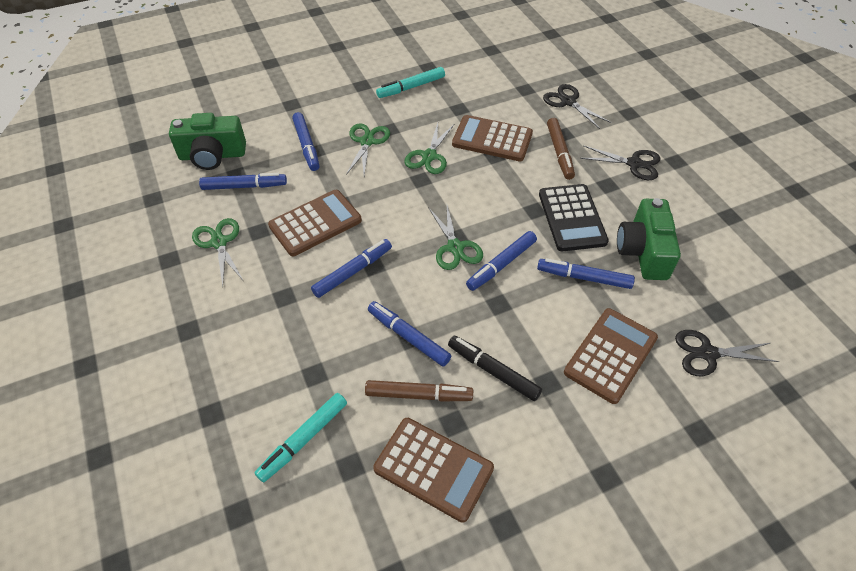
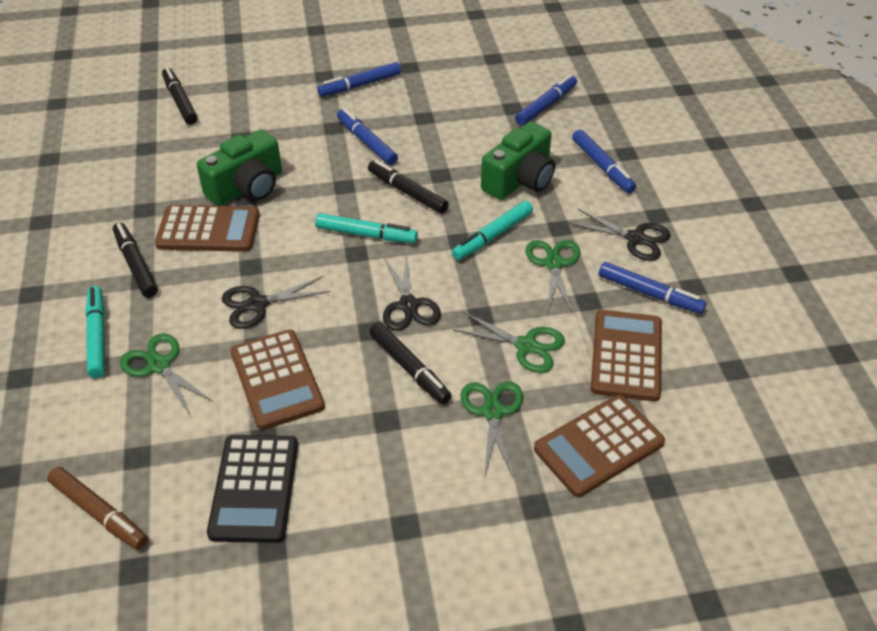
black marker: [448,336,542,401] = 1 -> [113,223,158,298] [162,67,198,125] [368,160,449,214] [370,322,452,405] = 4
blue marker: [199,173,287,190] [292,112,320,171] [311,239,392,298] [368,301,451,366] [466,231,537,291] [537,258,635,289] = 6 -> [317,62,401,97] [337,108,398,165] [515,75,577,126] [572,130,636,193] [599,262,706,314] = 5
brown marker: [365,380,473,402] [547,118,575,180] = 2 -> [47,467,148,550] = 1
turquoise marker: [255,393,347,483] [376,67,445,98] = 2 -> [85,286,105,378] [315,213,418,243] [452,201,533,260] = 3

